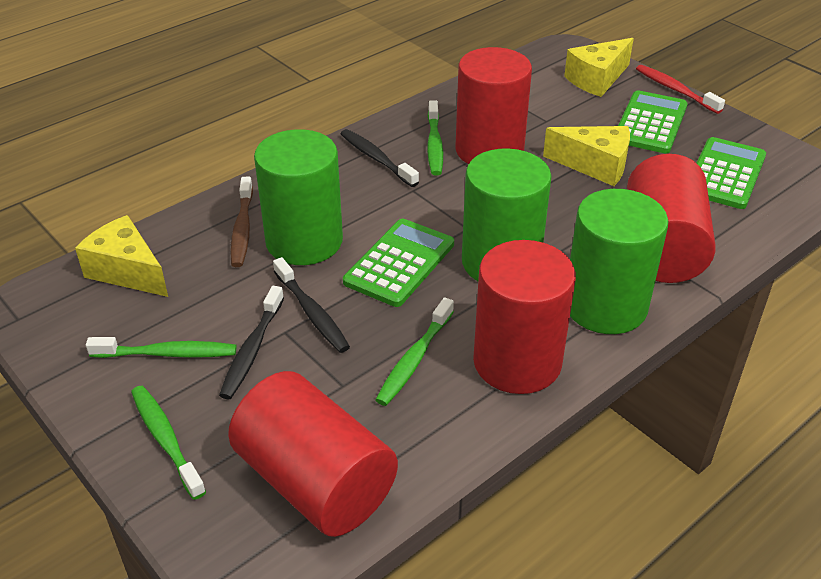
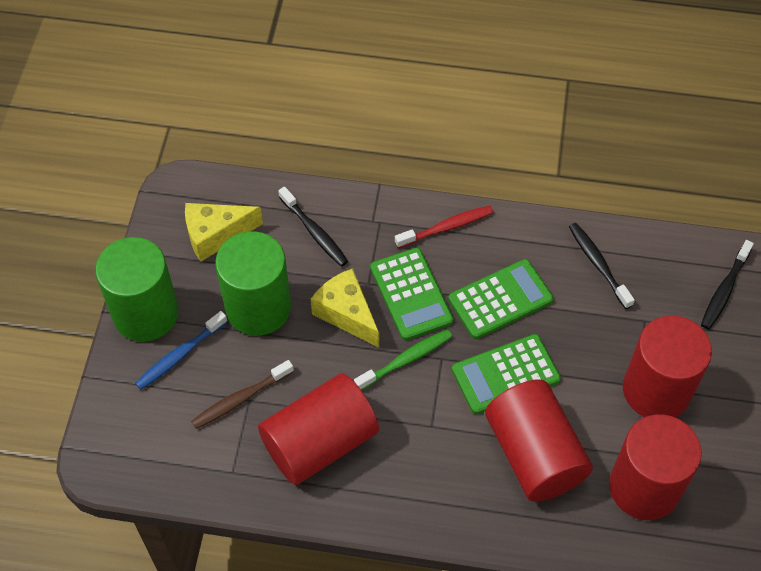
blue toothbrush: none = 0 -> [135,311,227,390] = 1
green cylinder: [254,129,343,265] [462,149,552,281] [570,189,669,334] = 3 -> [95,237,179,342] [215,231,291,336] = 2
green toothbrush: [86,337,236,358] [131,386,206,500] [376,297,454,406] [427,101,443,176] = 4 -> [354,329,452,390] = 1
yellow cheese: [75,215,168,297] [543,126,630,186] [564,38,634,97] = 3 -> [185,203,263,262] [311,268,379,348] = 2

